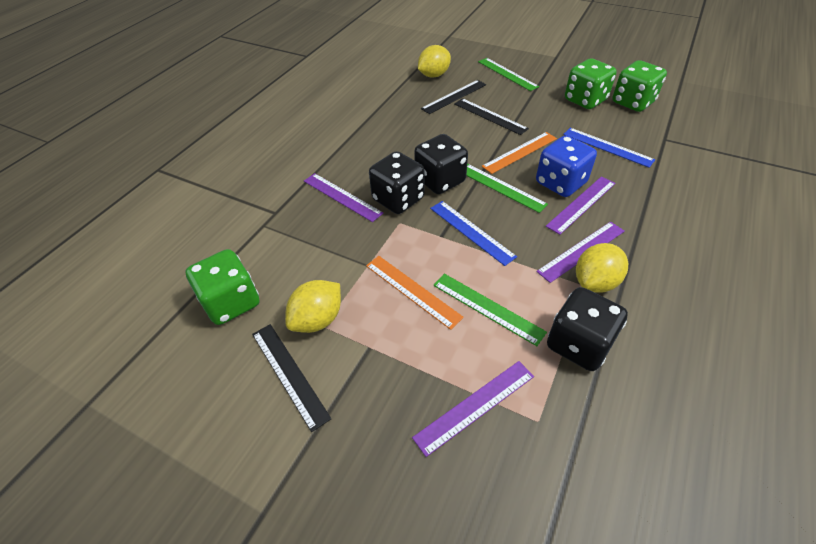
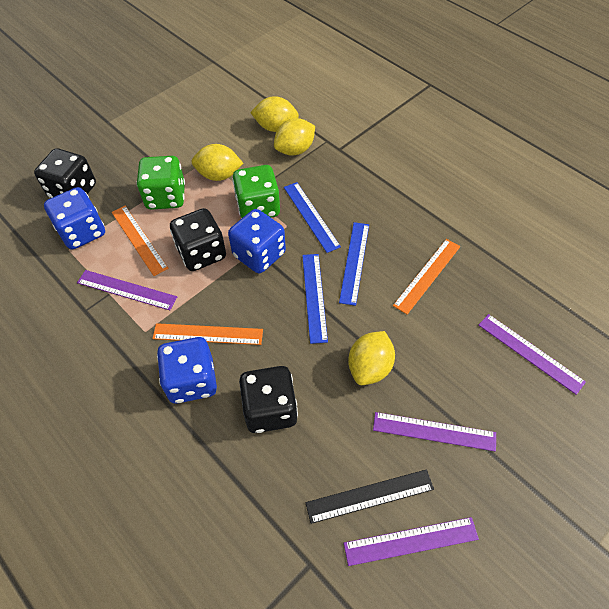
black ruler: [252,324,331,432] [421,80,486,114] [454,98,529,135] = 3 -> [305,469,434,524] = 1
blue dice: [536,135,597,197] = 1 -> [44,187,105,249] [157,337,217,404] [228,209,286,273] = 3
blue ruler: [430,201,517,266] [563,128,655,168] = 2 -> [284,182,341,253] [302,254,328,344] [339,222,369,306] = 3
green dice: [185,249,259,325] [565,58,617,109] [613,60,667,112] = 3 -> [136,156,185,210] [232,165,280,218] = 2
green ruler: [433,274,547,346] [466,164,548,213] [478,58,539,91] = 3 -> none = 0
orange ruler: [366,256,464,330] [482,132,557,174] = 2 -> [111,206,169,276] [152,323,263,345] [393,239,460,315] = 3
yellow lemon: [285,280,341,333] [418,45,451,77] [576,243,628,293] = 3 -> [192,144,243,181] [250,96,299,132] [274,118,315,156] [348,331,395,385] = 4

